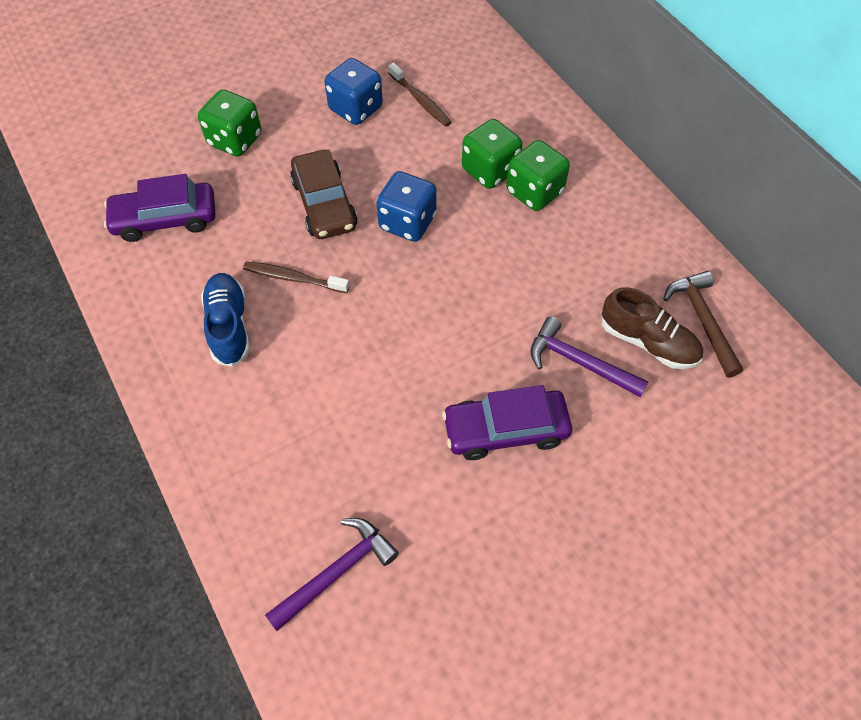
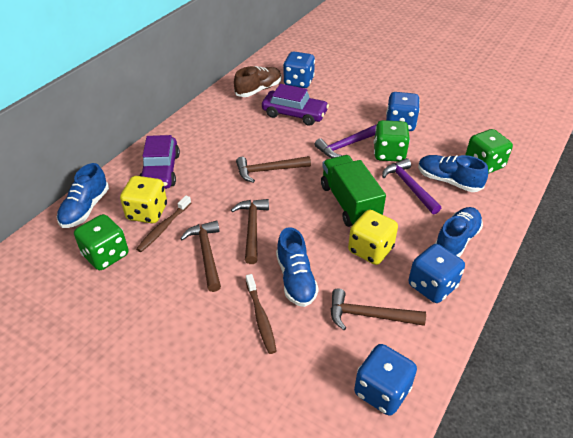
blue dice: [324,58,383,125] [376,171,437,242] = 2 -> [283,52,315,88] [354,344,417,416] [386,92,420,131] [409,244,465,303] = 4
blue shoe: [201,273,250,367] = 1 -> [57,163,109,228] [276,227,319,307] [418,155,488,192] [435,207,483,257] = 4
brown car: [290,149,357,239] = 1 -> none = 0
brown hammer: [663,271,743,378] = 1 -> [180,221,221,292] [231,199,269,264] [236,156,311,183] [331,289,426,330] = 4
green truck: none = 0 -> [321,155,386,227] = 1
yellow dice: none = 0 -> [120,176,167,223] [348,210,398,265] = 2

